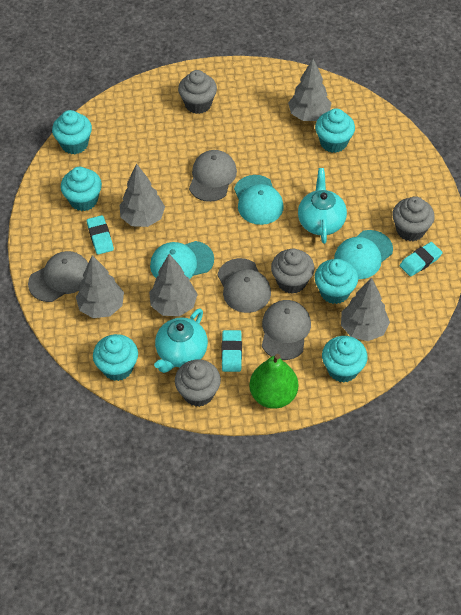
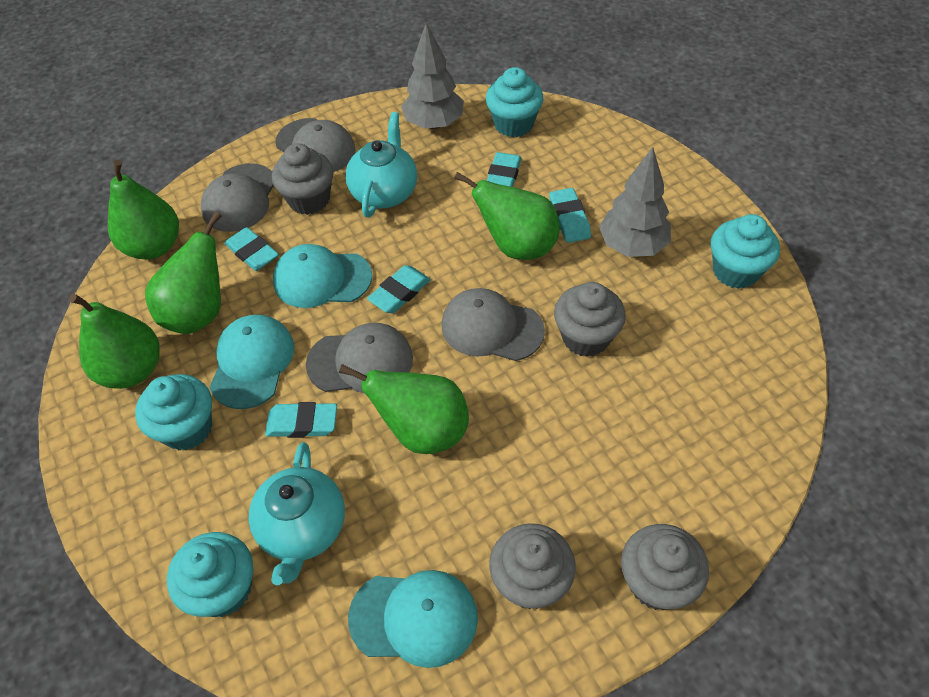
green pear: [249,354,298,409] = 1 -> [69,294,160,389] [108,159,179,259] [145,211,222,334] [339,364,469,454] [454,172,560,260] = 5
grey tree: [76,255,124,318] [120,163,165,227] [149,254,198,316] [288,59,331,121] [341,277,390,341] = 5 -> [401,23,464,129] [599,147,671,257] = 2
turquoise cupcake: [52,110,92,154] [61,167,102,211] [93,334,138,381] [315,108,355,153] [315,259,358,304] [322,336,368,383] = 6 -> [135,374,212,451] [167,532,253,617] [486,67,544,138] [711,214,780,289] = 4
turquoise eraser: [87,215,114,255] [222,330,242,372] [400,242,443,277] = 3 -> [224,227,279,271] [265,402,337,438] [367,265,431,313] [487,152,522,187] [549,188,591,243] = 5

